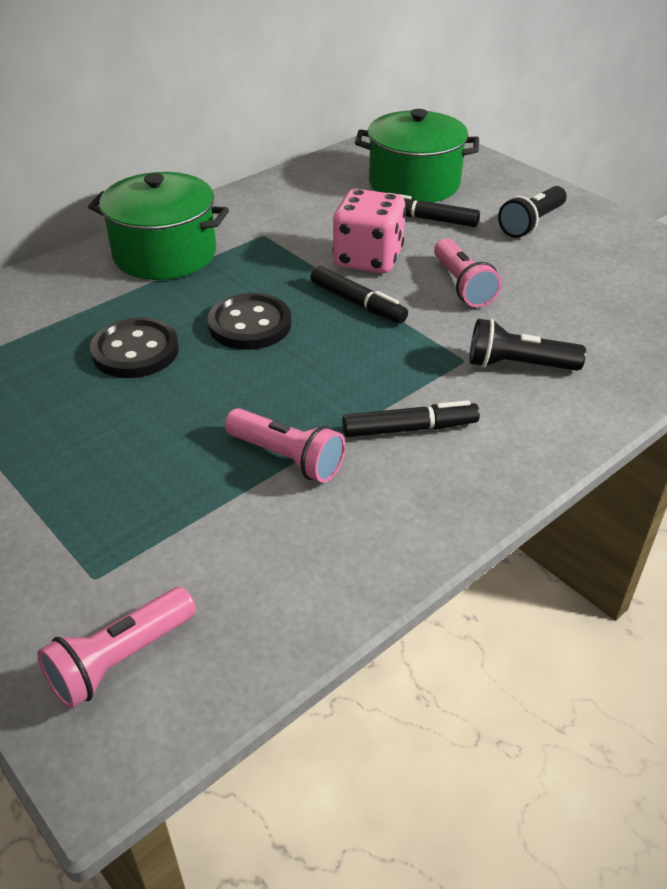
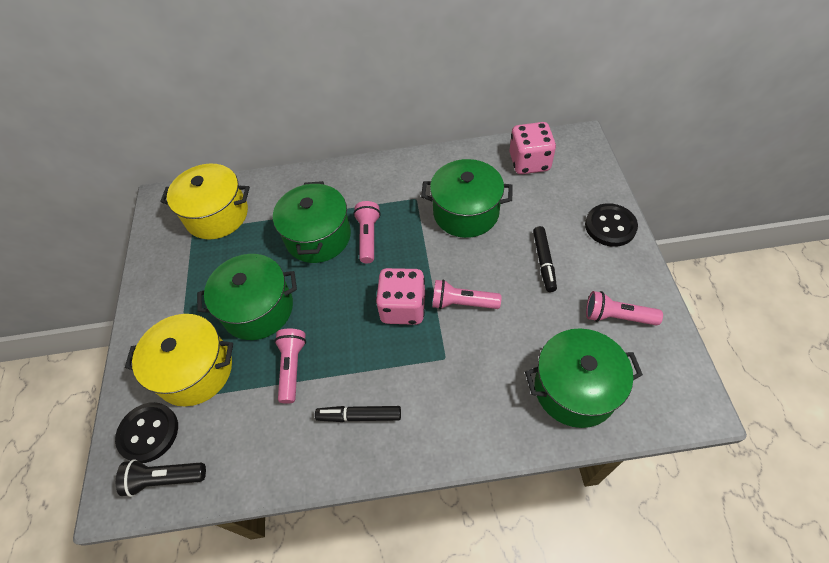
black flashlight: [469,319,586,371] [498,186,567,238] = 2 -> [116,459,206,497] = 1
black marker: [310,266,408,323] [342,401,480,437] [391,193,480,227] = 3 -> [315,406,401,422] [533,226,557,292] = 2
green pot: [88,172,229,280] [355,109,479,202] = 2 -> [197,254,297,340] [273,181,351,263] [421,159,512,238] [525,328,643,428] = 4
pink dice: [332,189,406,273] = 1 -> [376,268,426,325] [509,122,556,174] = 2
pink flashlight: [37,587,196,709] [225,408,345,483] [434,238,502,307] = 3 -> [274,329,306,404] [353,201,381,263] [432,280,501,309] [586,291,663,326] = 4
yellow pot: none = 0 -> [125,314,233,406] [160,163,250,240] = 2

